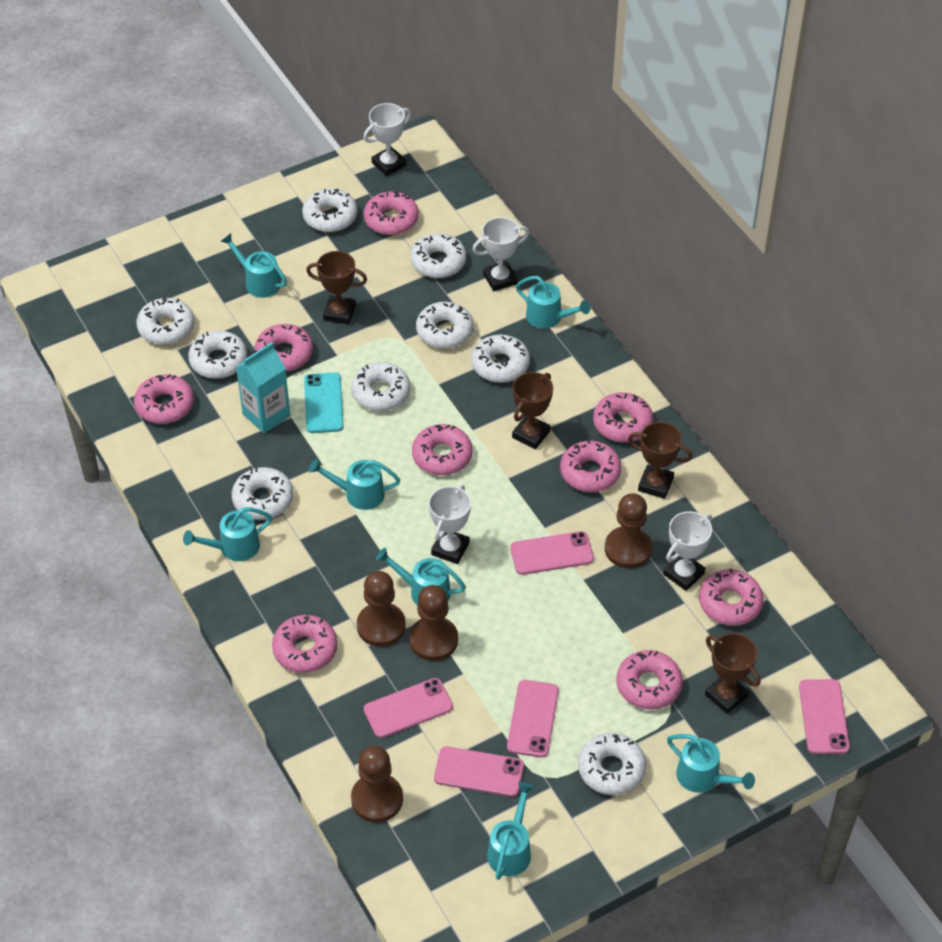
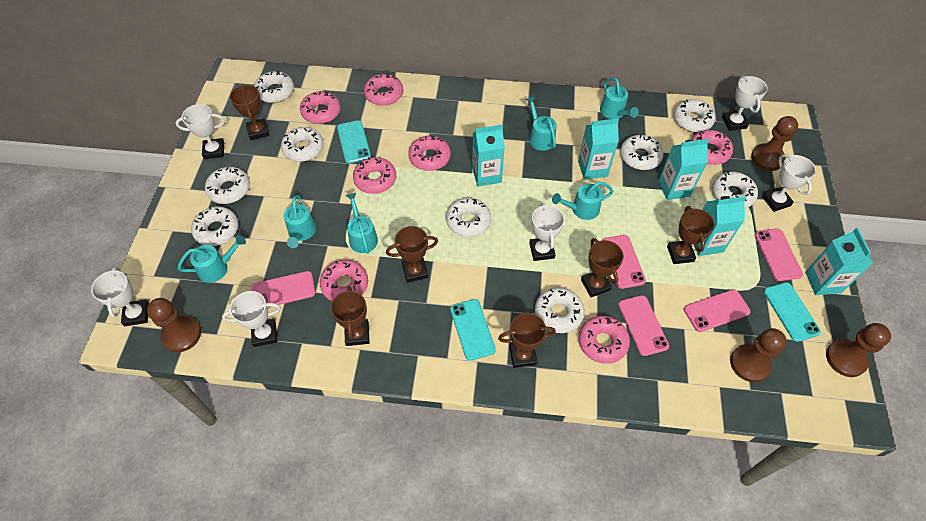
brown trophy: [306,251,367,324] [512,372,553,449] [628,422,692,499] [705,633,761,714] = 4 -> [230,84,270,140] [330,286,369,346] [386,226,438,283] [498,313,556,368] [581,238,624,297] [667,206,715,264] = 6
pink donut: [134,374,194,424] [255,324,313,371] [272,615,338,673] [364,191,419,235] [412,424,472,475] [560,440,621,492] [593,392,653,442] [616,650,683,710] [699,568,764,626] = 9 -> [300,91,341,124] [320,260,368,301] [353,157,396,194] [364,74,403,106] [408,136,451,171] [578,316,630,364] [691,130,733,165] = 7
turquoise carton: [236,342,290,433] = 1 -> [472,125,505,187] [578,118,619,180] [658,139,709,200] [696,196,747,256] [805,228,873,295] = 5
turquoise phone: [304,372,344,433] = 1 -> [337,120,371,164] [450,299,496,361] [763,282,821,342] = 3
turquoise watering can: [183,507,272,561] [220,233,287,298] [309,459,400,510] [376,548,466,605] [487,782,534,880] [516,276,590,329] [667,734,755,793] = 7 -> [177,235,246,283] [284,195,316,248] [346,193,378,254] [526,96,557,151] [552,182,614,220] [600,77,639,119] = 6
white trophy: [364,103,411,176] [428,485,471,564] [472,217,529,291] [664,511,712,591] = 4 -> [91,267,149,326] [176,104,225,159] [222,291,281,347] [529,203,565,261] [722,75,768,131] [762,154,816,212] = 6

